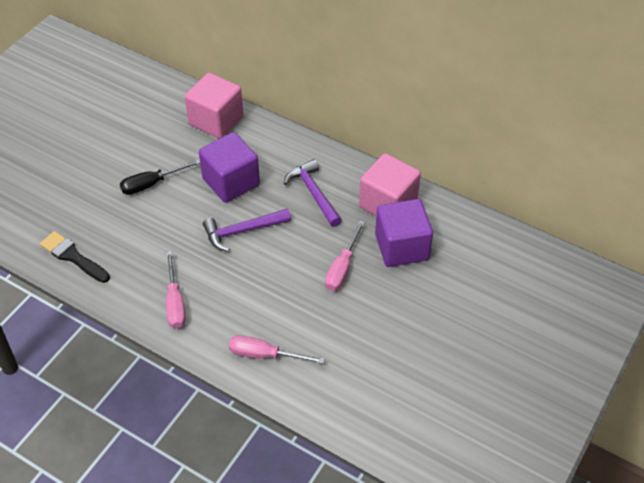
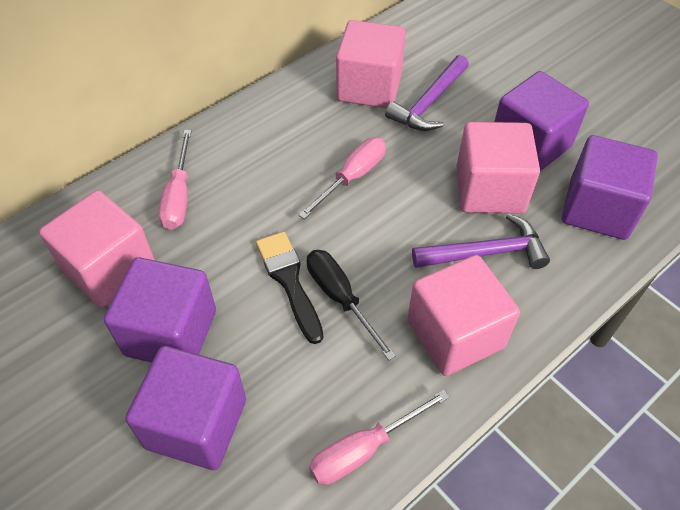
pink cube: [185,73,243,139] [359,153,421,216] = 2 -> [39,190,155,308] [336,20,406,108] [407,255,520,376] [456,122,540,214] = 4
purple cube: [199,132,260,203] [375,199,433,267] = 2 -> [104,257,216,363] [125,346,246,470] [494,71,589,171] [562,135,658,240] = 4

